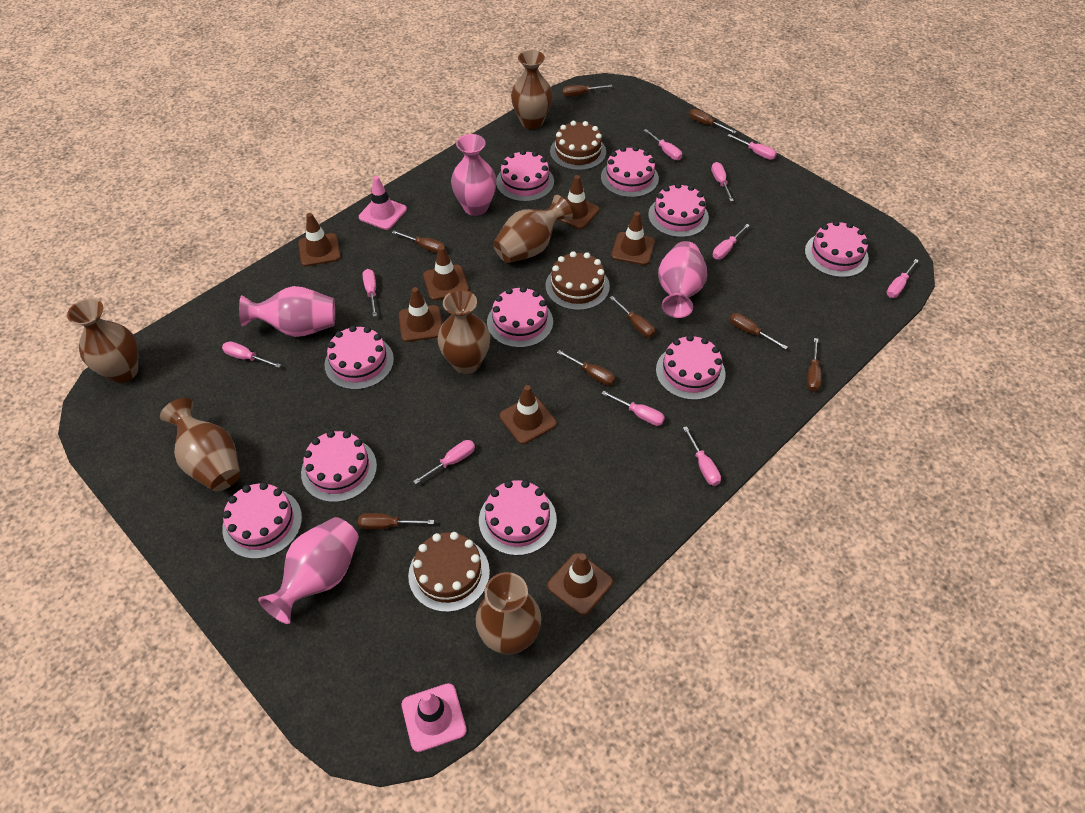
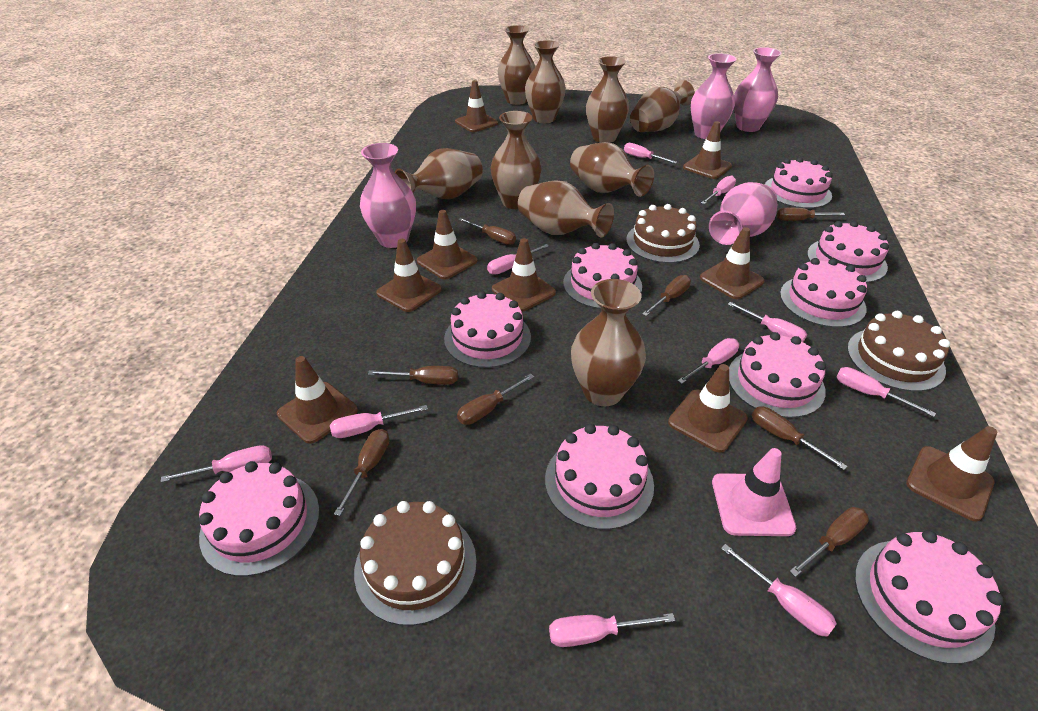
brown traffic cone: [298,213,341,266] [399,287,442,342] [423,246,469,300] [499,385,557,444] [547,553,613,615] [559,175,600,229] [611,212,655,265] = 7 -> [277,356,358,444] [376,239,442,312] [417,210,477,280] [455,80,498,132] [492,238,556,312] [668,364,748,453] [683,121,732,179] [700,227,765,299] [906,426,997,521] = 9
brown vase: [67,299,138,383] [160,398,240,491] [438,290,490,374] [476,572,541,655] [493,195,573,263] [511,50,553,129] = 6 -> [395,148,483,199] [490,111,541,209] [498,25,535,105] [518,180,614,238] [525,40,566,123] [570,142,654,197] [571,279,646,406] [586,56,629,143] [630,80,695,132] = 9
pink cake: [222,482,302,559] [301,430,377,502] [324,325,394,390] [479,480,557,556] [487,286,553,348] [496,150,554,202] [601,146,659,198] [648,183,709,237] [656,335,726,400] [805,220,869,278] = 10 -> [199,461,320,576] [444,291,531,368] [545,424,654,530] [563,243,642,309] [729,332,826,418] [765,157,833,209] [780,258,867,328] [807,221,889,283] [855,530,1004,664] = 9
pink traffic cone: [359,176,407,230] [402,683,467,752] = 2 -> [712,448,797,536] = 1

